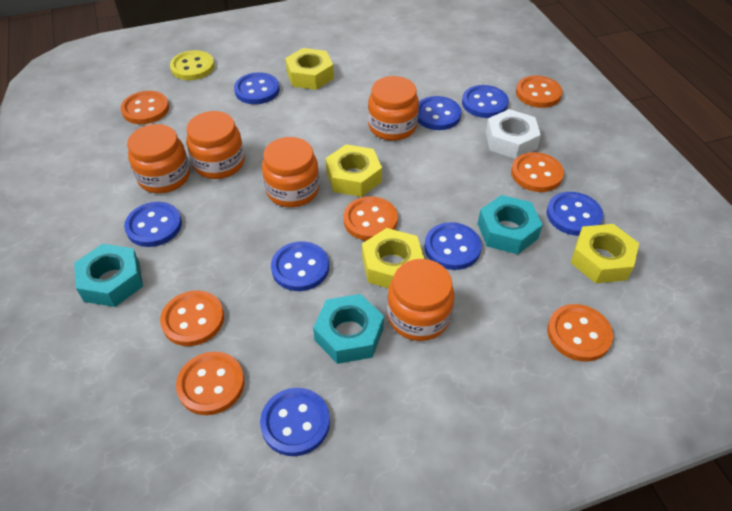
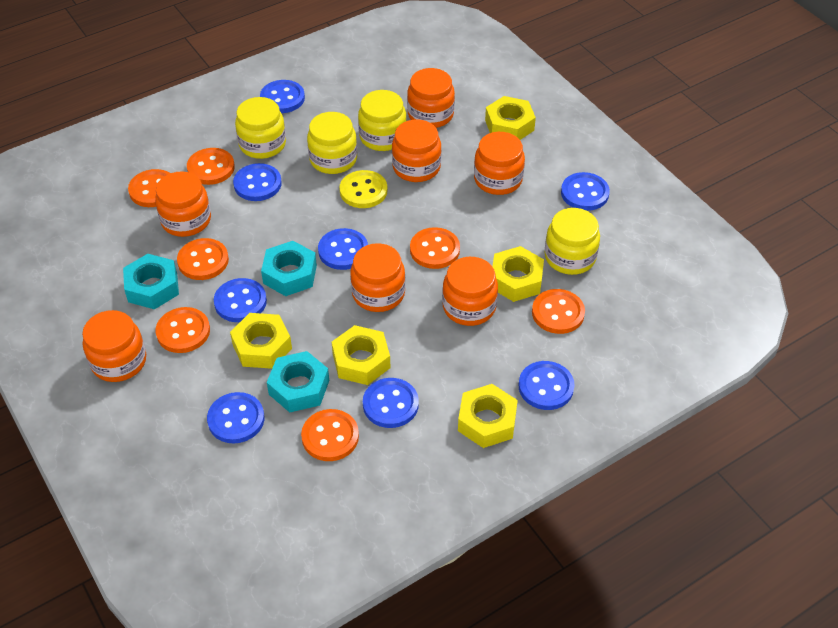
orange jar: [127,124,190,193] [186,111,245,179] [262,137,319,207] [368,76,419,141] [387,259,454,341] = 5 -> [82,310,146,382] [155,171,211,237] [350,243,406,312] [392,120,442,182] [407,68,455,128] [442,257,498,326] [474,132,525,195] = 7
white nut: [486,109,541,159] = 1 -> none = 0
yellow jar: none = 0 -> [235,97,286,159] [307,112,357,174] [358,90,407,151] [545,208,600,275] = 4
yellow nut: [285,48,334,90] [325,144,382,197] [362,228,424,288] [571,224,639,283] = 4 -> [230,313,292,369] [332,325,390,385] [458,384,518,448] [485,96,536,140] [492,246,544,302] = 5

